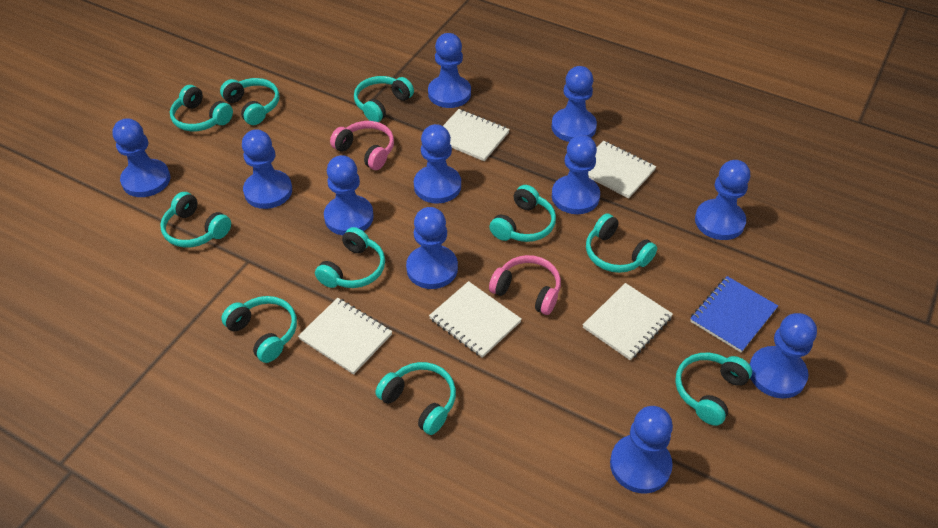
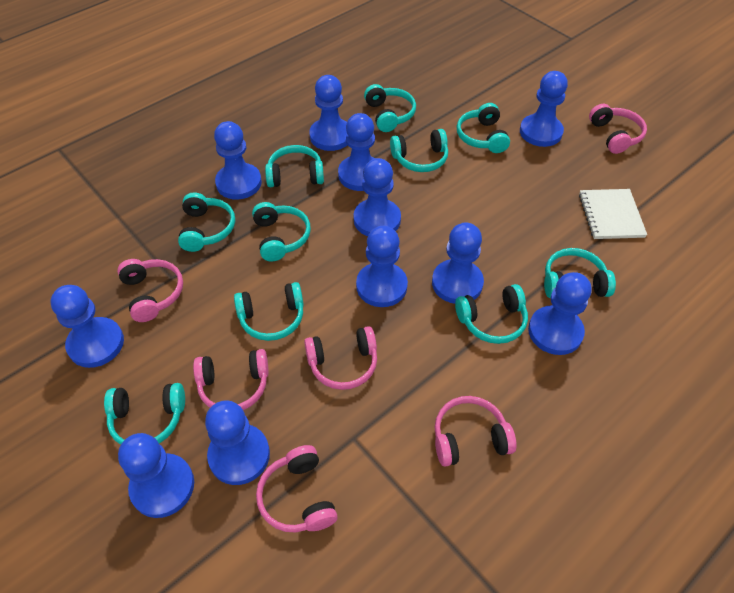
blue notebook: [690,276,778,353] = 1 -> none = 0
pink headphones: [330,121,394,170] [489,255,561,315] = 2 -> [117,259,183,322] [193,349,269,410] [256,445,338,533] [304,326,377,390] [434,396,517,467] [589,104,647,154] = 6
white notebook: [298,298,392,375] [429,281,522,358] [443,109,510,161] [583,283,673,360] [588,141,656,199] = 5 -> [579,189,647,239] = 1

